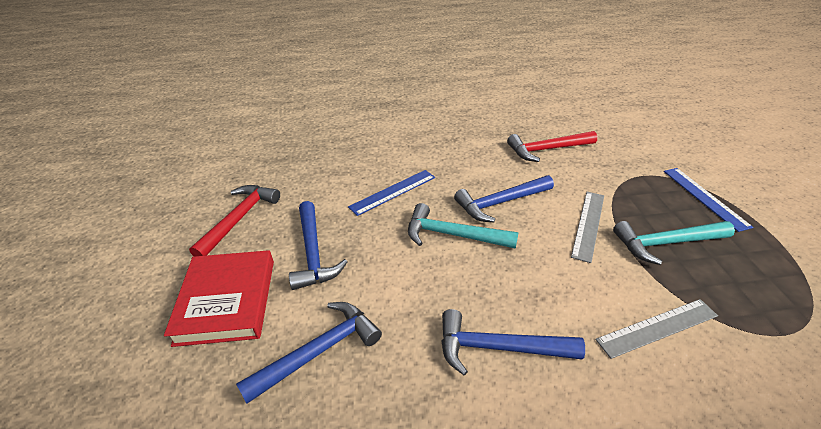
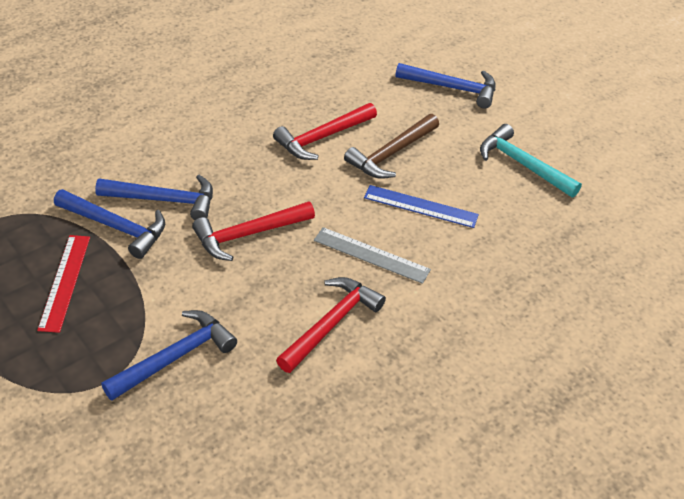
blue ruler: [348,170,435,216] [664,168,754,232] = 2 -> [364,185,479,228] = 1
brown hammer: none = 0 -> [344,114,439,179] = 1
grey ruler: [571,192,604,263] [595,299,718,359] = 2 -> [314,227,431,284] = 1
red book: [164,250,274,347] = 1 -> none = 0
red hammer: [189,185,280,257] [507,131,597,162] = 2 -> [192,201,315,261] [273,103,377,160] [276,277,386,373] = 3
red ruler: none = 0 -> [37,235,90,333] = 1
turquoise hammer: [408,203,518,249] [613,221,735,265] = 2 -> [480,124,582,198] = 1

